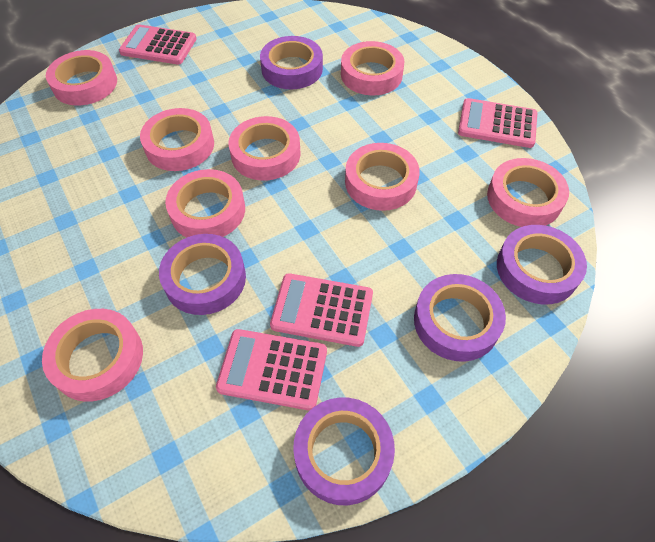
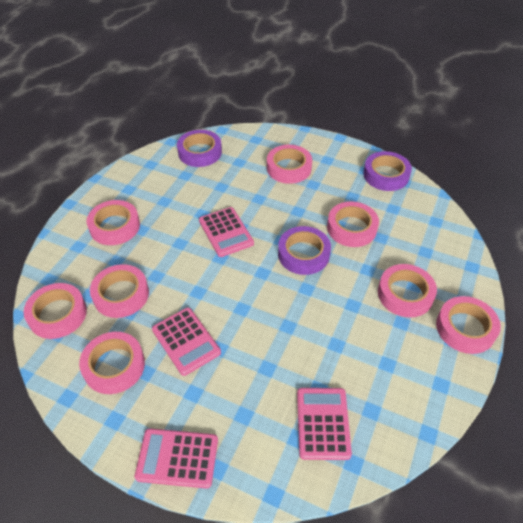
purple tape: [159,234,246,315] [260,36,323,90] [293,397,395,505] [414,274,506,362] [497,225,587,304] = 5 -> [177,130,222,167] [278,226,331,275] [363,151,412,191] = 3

